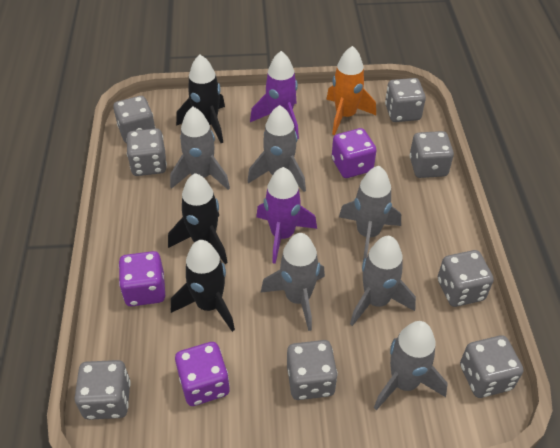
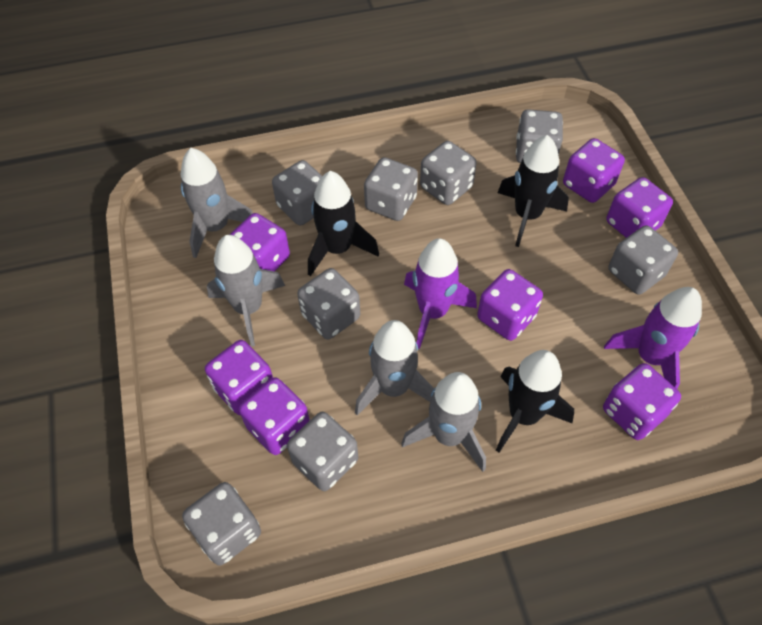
grey rocket: [170,107,230,190] [247,105,306,192] [261,233,325,331] [339,166,401,261] [350,236,416,326] [374,321,448,410] = 6 -> [181,148,253,258] [207,235,285,346] [355,320,434,415] [401,372,486,472] = 4
orange rocket: [326,46,376,135] = 1 -> none = 0
purple dice: [119,251,165,307] [175,342,230,406] [332,128,377,178] = 3 -> [205,340,273,415] [230,213,290,272] [239,377,310,455] [477,269,543,341] [563,138,625,203] [603,363,681,440] [606,177,673,238] = 7

